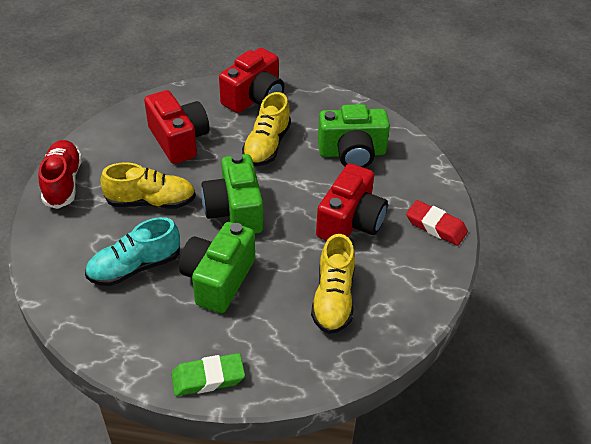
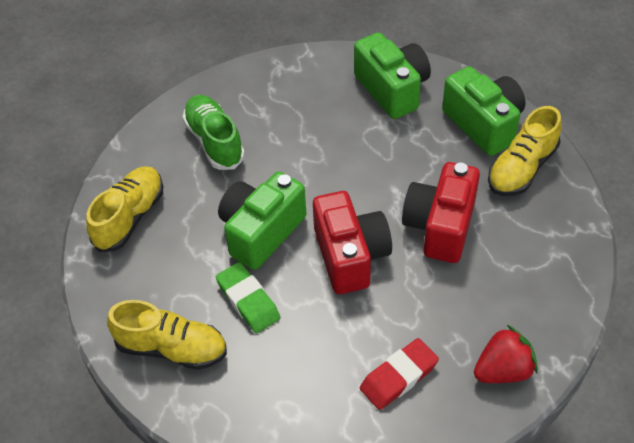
green shoe: none = 0 -> [182,95,245,170] = 1
red camera: [144,90,209,164] [219,48,284,113] [316,163,388,241] = 3 -> [313,191,392,294] [402,162,480,263] = 2
red shoe: [39,140,82,209] = 1 -> none = 0
red strawberry: none = 0 -> [474,325,538,383] = 1
turquoise shoe: [85,217,180,286] = 1 -> none = 0

